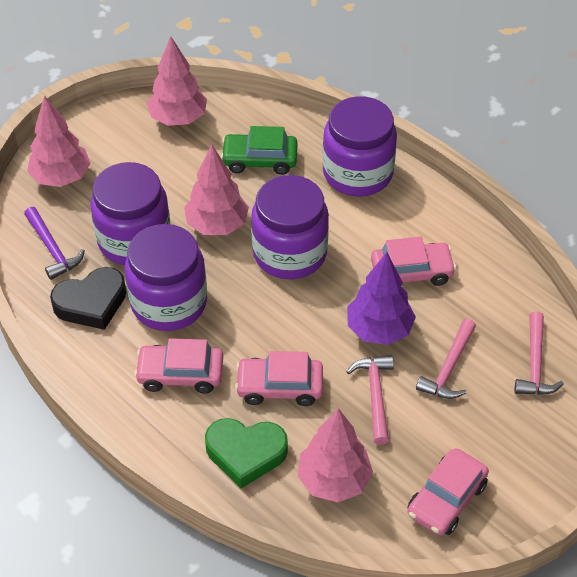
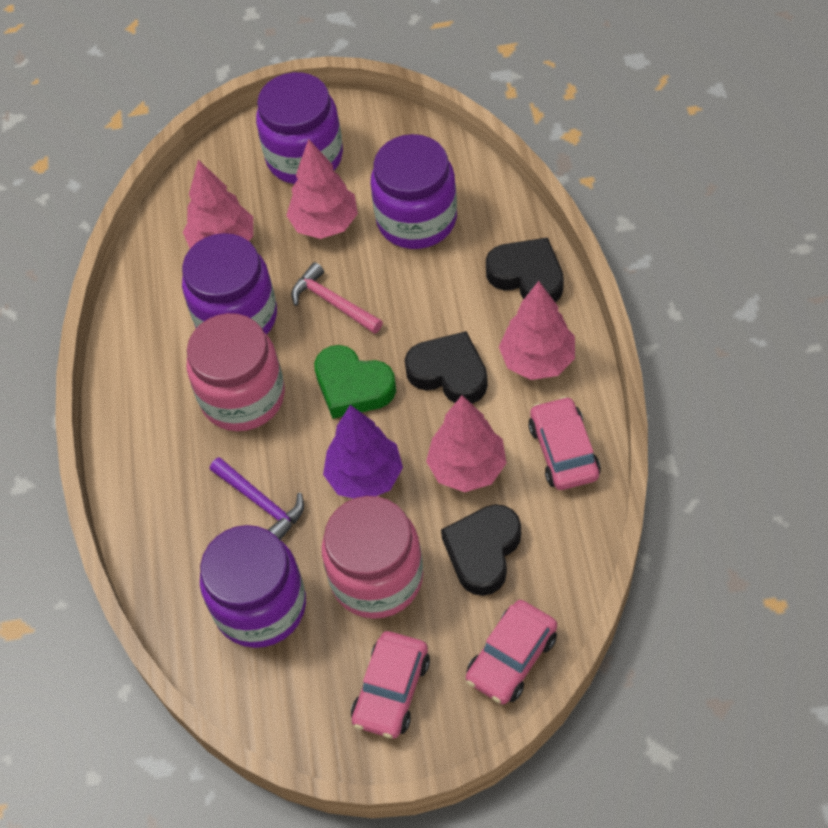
black heart: [50,267,126,330] = 1 -> [405,331,488,404] [441,504,521,596] [486,237,564,303] = 3
green car: [221,126,298,175] = 1 -> none = 0
pink car: [134,338,223,394] [235,351,323,406] [371,237,456,286] [407,448,489,536] = 4 -> [351,631,430,738] [466,600,557,704] [529,396,601,490] = 3
pink hammer: [346,355,394,445] [416,319,476,399] [514,311,564,395] = 3 -> [291,262,383,334] = 1
pink jar: none = 0 -> [187,313,285,431] [322,496,423,619] = 2

